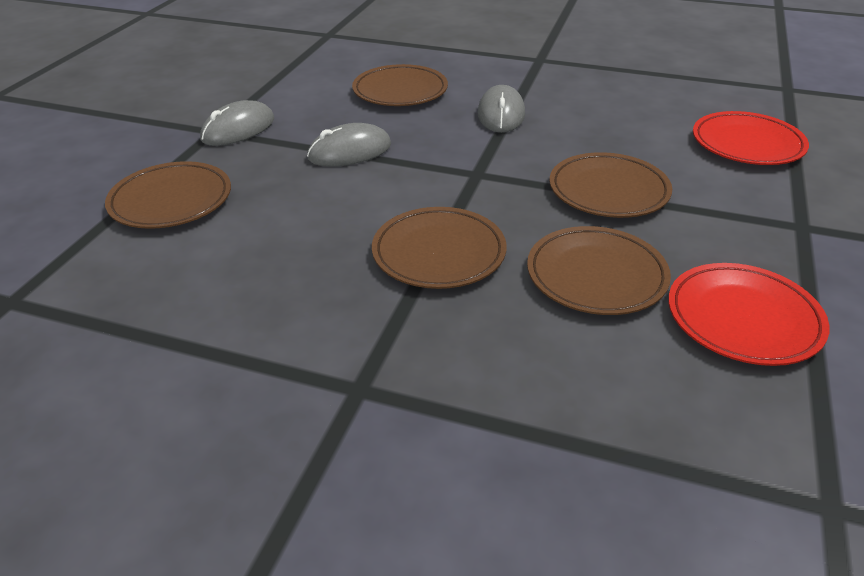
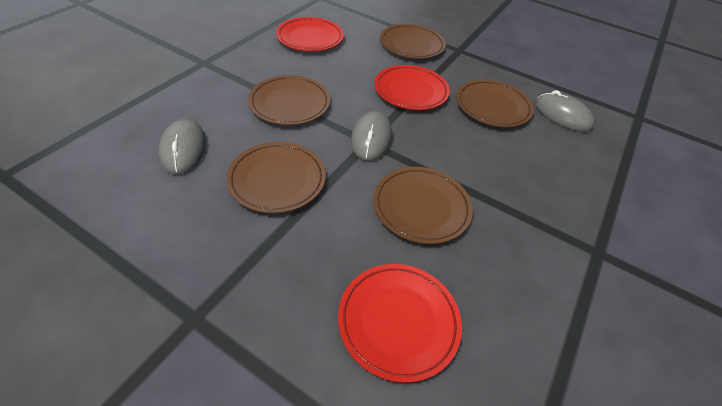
red plate: [668,263,829,366] [693,111,809,165] = 2 -> [276,17,344,52] [338,264,462,383] [374,65,450,110] = 3

